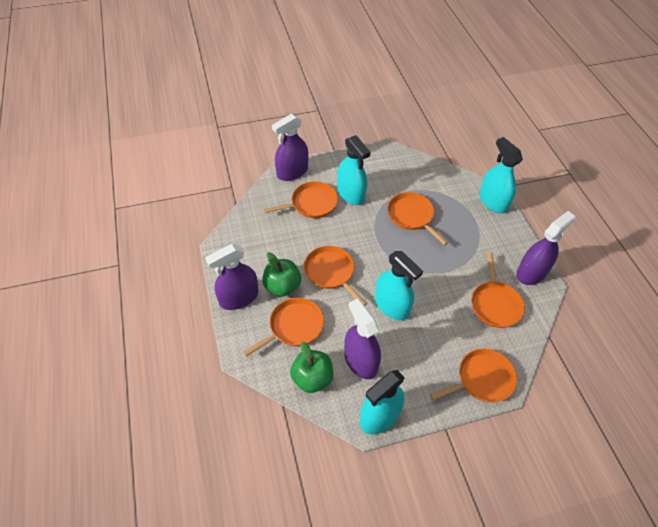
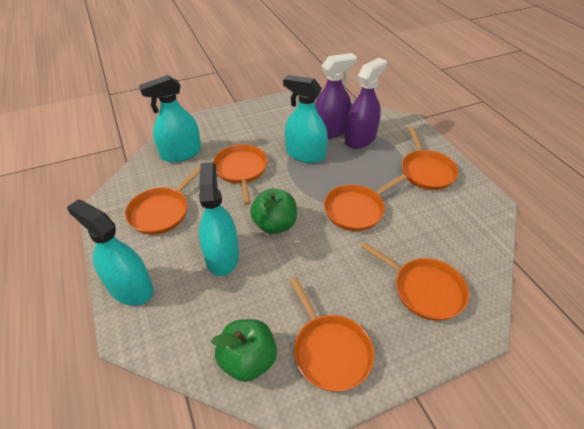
purple spray bottle: [205,244,258,310] [272,114,308,181] [344,299,381,379] [516,211,576,285] = 4 -> [315,53,357,139] [345,58,387,149] = 2

